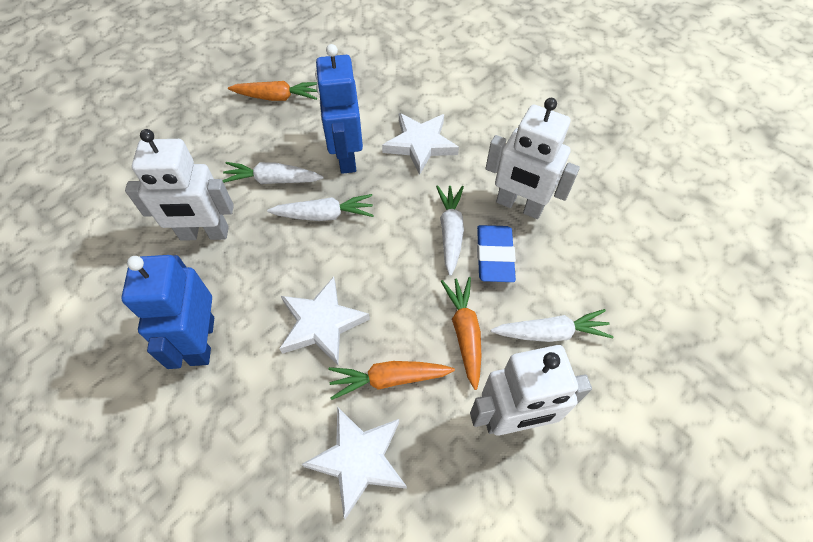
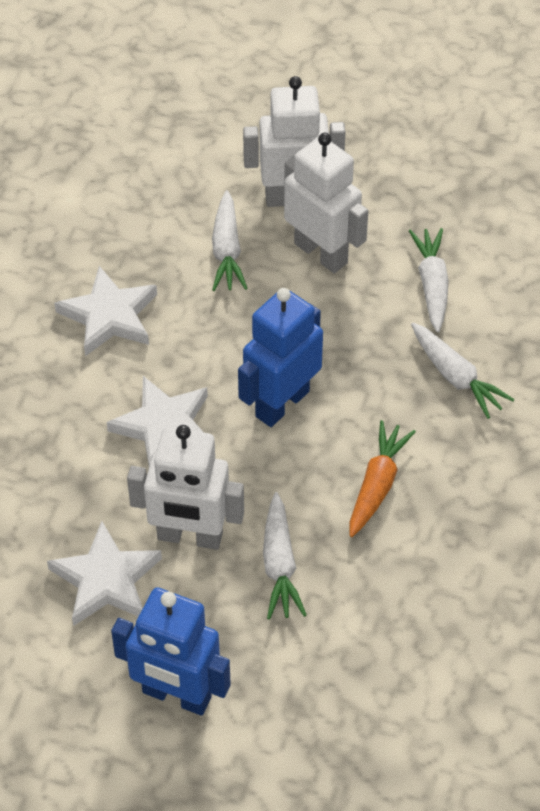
blue eraser: [477,225,516,282] = 1 -> none = 0
orange carrot: [228,81,317,101] [329,361,455,400] [441,277,481,390] = 3 -> [350,420,416,537] = 1

